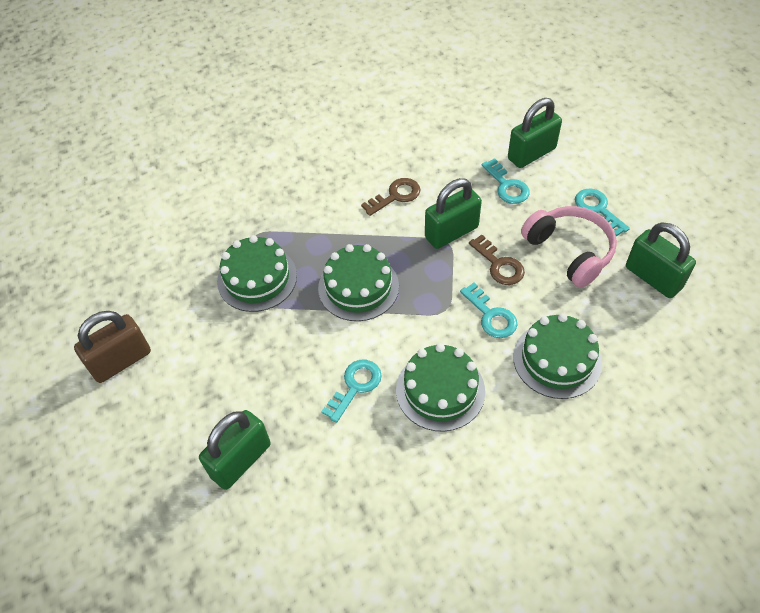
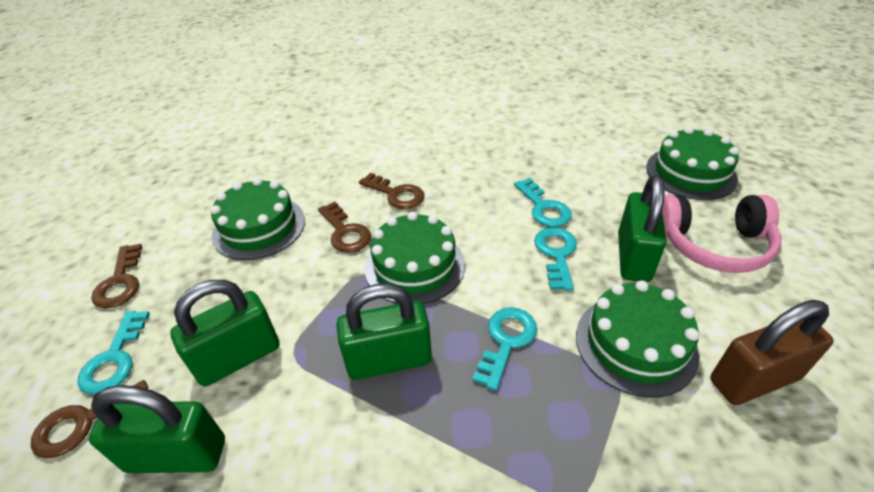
brown key: [361,178,421,216] [469,235,525,285] = 2 -> [31,380,148,458] [91,244,142,308] [318,202,371,253] [359,173,424,209] = 4

